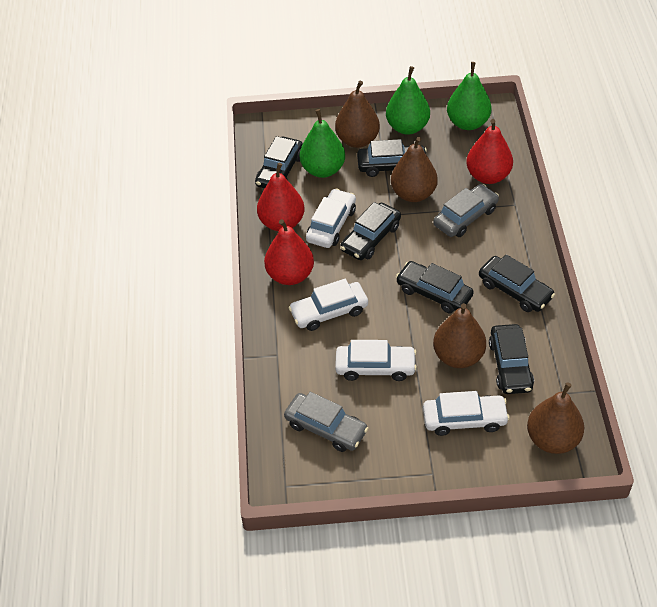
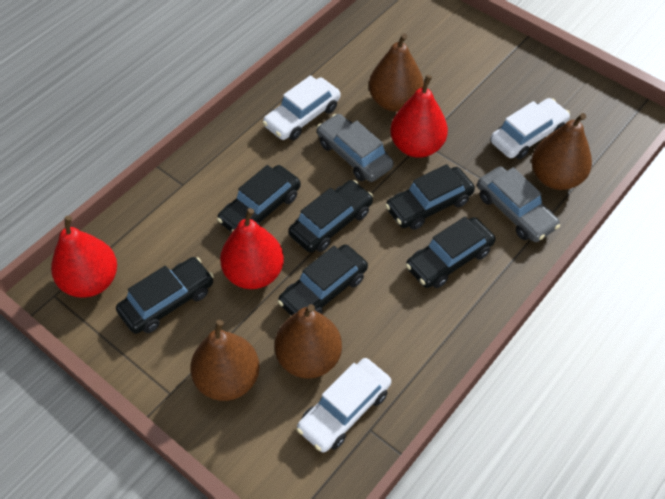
green pear: [300,109,345,178] [386,66,430,135] [447,62,492,130] = 3 -> none = 0
white car: [288,279,368,331] [306,189,356,248] [335,340,417,381] [423,391,510,436] = 4 -> [262,75,340,140] [297,358,391,453] [490,98,570,159] = 3

